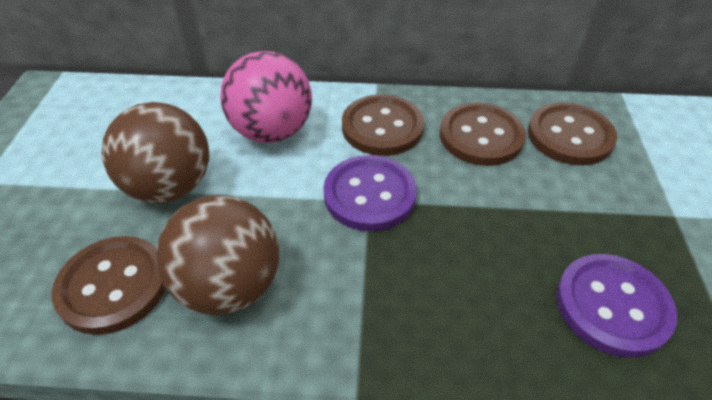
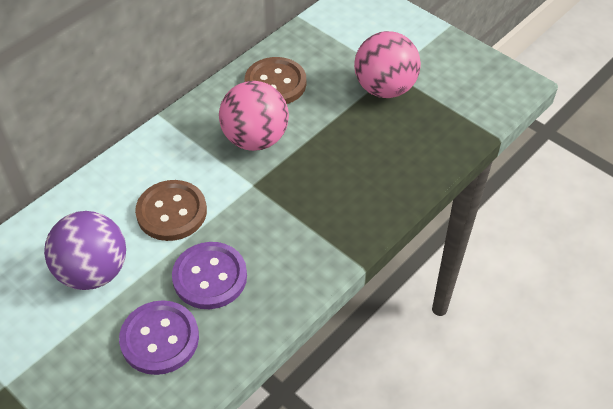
brown ball: [102,102,209,203] [156,195,280,315] = 2 -> none = 0
brown button: [52,236,166,335] [342,94,424,156] [440,103,526,166] [528,102,617,165] = 4 -> [135,180,207,241] [245,57,306,104] = 2
pink ball: [220,51,312,143] = 1 -> [219,81,289,151] [354,31,421,98] = 2
purple ball: none = 0 -> [44,211,126,290] = 1

